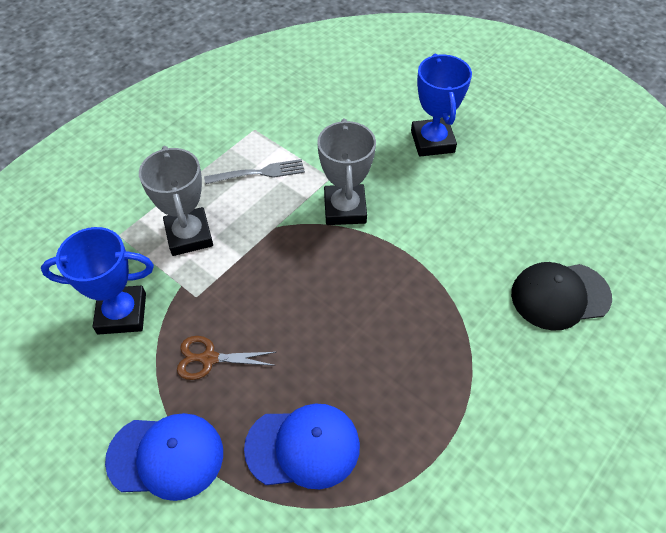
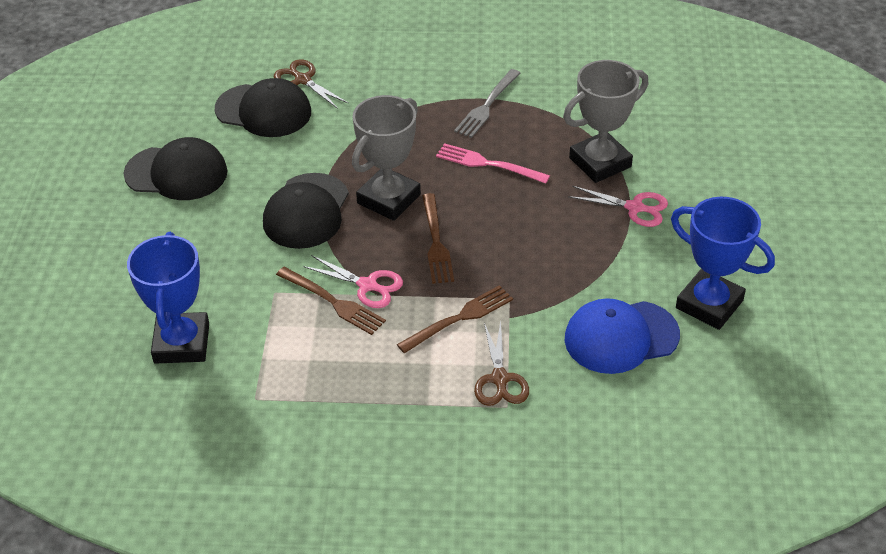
black cap: [511,262,612,331] = 1 -> [124,137,228,200] [215,78,311,137] [263,173,349,249] = 3
blue cap: [105,413,223,501] [244,404,360,489] = 2 -> [565,298,680,374] = 1
brown fork: none = 0 -> [276,267,386,335] [397,285,513,353] [422,193,454,284] = 3
brown scissors: [177,336,276,380] = 1 -> [274,59,349,109] [474,320,529,406] = 2
pink fork: none = 0 -> [436,143,550,184] = 1
pink scissors: none = 0 -> [303,255,403,308] [568,186,668,227] = 2

